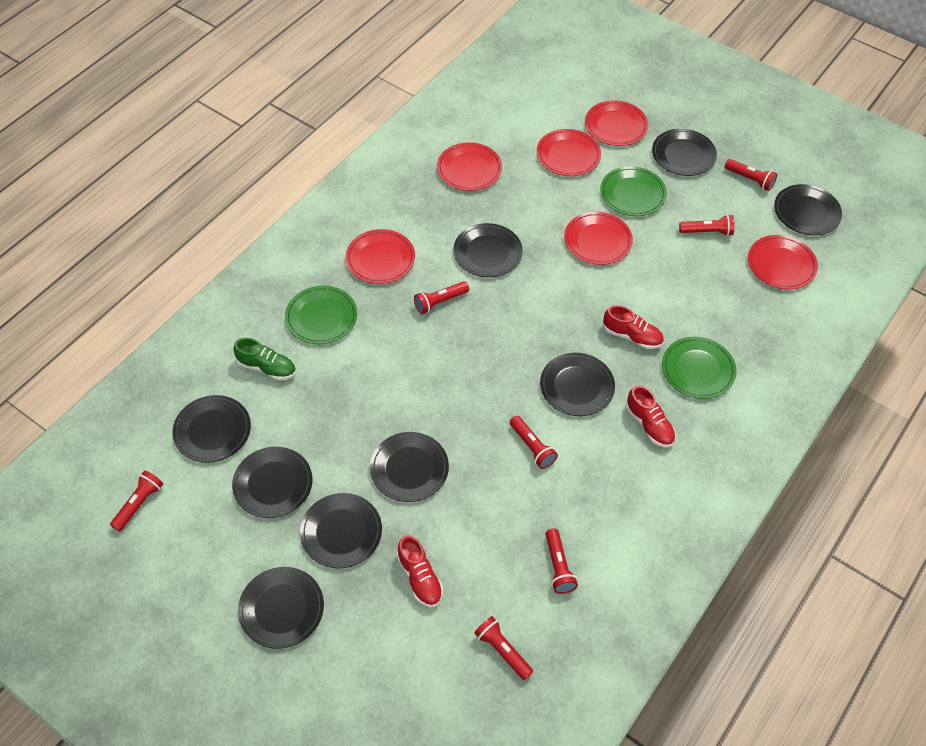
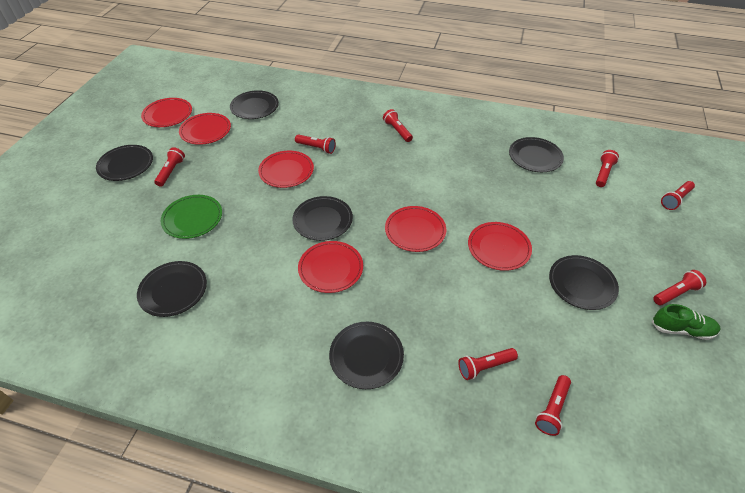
black plate: [172,395,251,463] [232,447,312,518] [238,567,324,649] [300,493,382,568] [370,432,449,502] [454,223,523,277] [540,353,615,416] [652,129,717,176] [774,184,842,235] = 9 -> [96,145,153,181] [137,261,207,317] [230,90,279,119] [292,196,353,241] [329,322,404,389] [509,137,564,172] [549,255,619,310] = 7
green plate: [285,286,357,344] [600,166,667,216] [662,337,737,399] = 3 -> [160,195,222,239] = 1
red flashlight: [110,470,163,532] [414,281,469,314] [474,616,533,680] [510,416,558,469] [546,528,578,594] [679,215,735,236] [725,159,777,191] = 7 -> [154,147,185,187] [295,134,336,154] [383,109,413,142] [458,348,518,380] [535,375,571,436] [596,150,619,187] [653,270,706,305] [661,181,695,210] = 8
red shoe: [397,535,443,607] [603,305,664,349] [626,385,676,448] = 3 -> none = 0

